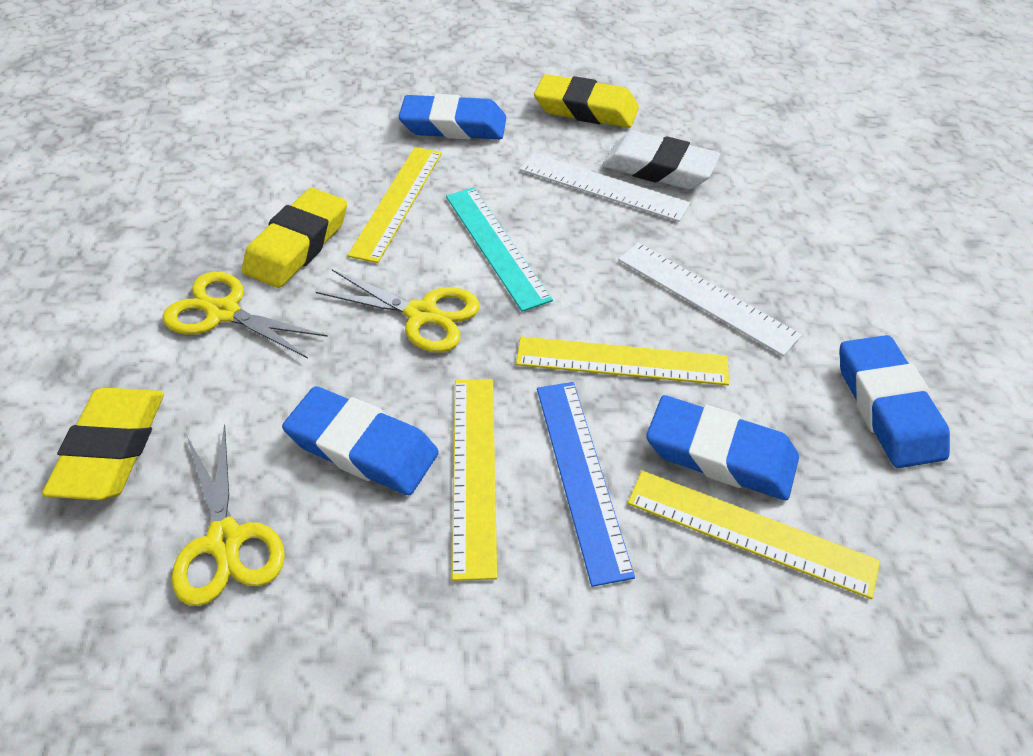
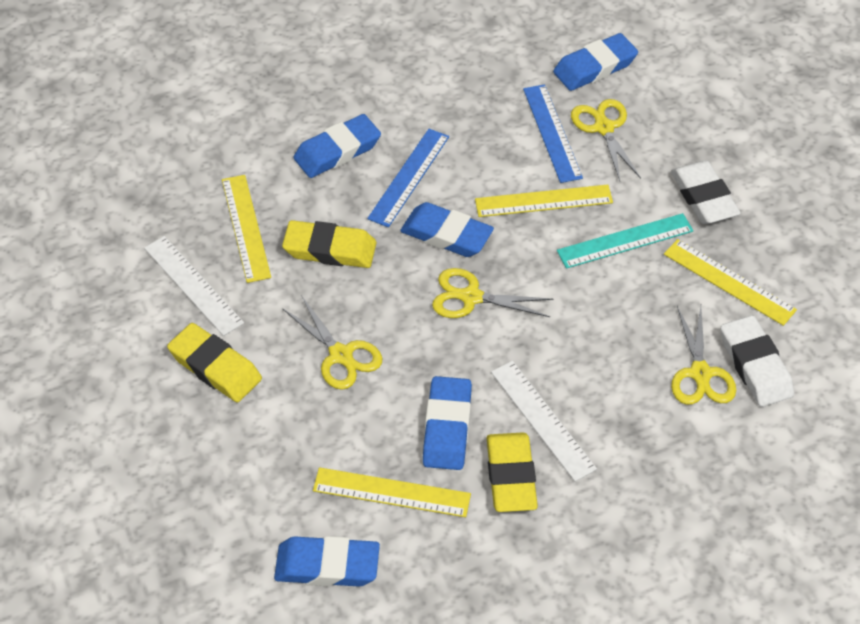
blue eraser: [282,386,439,495] [398,94,506,140] [646,395,799,500] [840,335,950,468] = 4 -> [274,536,380,587] [293,114,381,178] [400,202,494,257] [423,376,472,470] [553,33,638,91] = 5
blue ruler: [537,382,635,587] = 1 -> [367,129,449,227] [523,84,583,183] = 2
white eraser: [602,131,720,189] = 1 -> [671,161,741,224] [721,315,794,407] = 2
yellow scissors: [162,272,328,358] [172,424,285,606] [316,269,480,353] = 3 -> [282,295,382,390] [432,268,553,318] [571,99,641,181] [671,306,736,405] = 4

